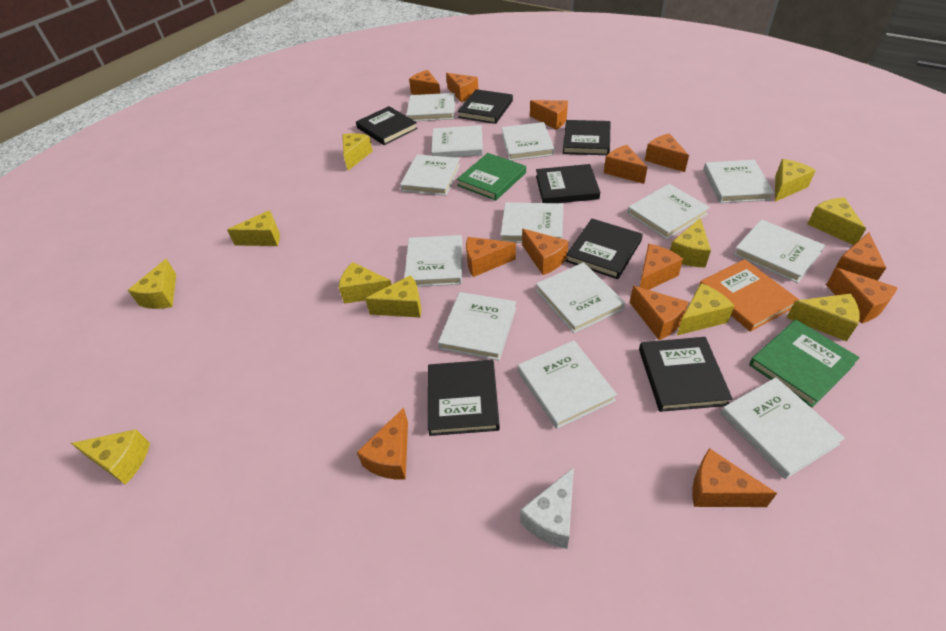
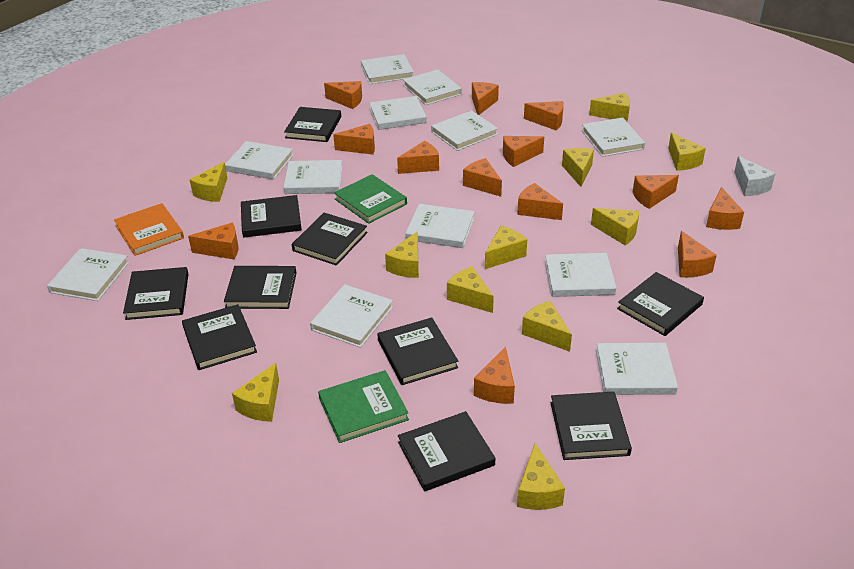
black book: [356,106,418,145] [428,360,500,436] [458,89,513,124] [536,164,600,203] [563,120,610,155] [566,219,643,279] [639,337,733,412] = 7 -> [123,267,188,320] [182,304,257,370] [224,266,297,309] [241,195,302,238] [284,107,341,142] [292,213,368,266] [377,318,458,385] [398,411,495,492] [551,391,632,460] [617,272,704,336] = 10
white book: [400,154,460,196] [404,235,462,287] [406,93,455,121] [431,125,483,157] [438,292,516,360] [501,122,554,161] [501,202,563,243] [518,341,617,429] [536,262,625,333] [627,184,710,239] [703,160,774,203] [720,377,845,479] [733,219,825,283] = 13 -> [47,248,129,301] [225,141,294,180] [283,160,342,194] [310,284,393,348] [361,54,414,84] [369,96,427,130] [403,70,462,105] [406,204,475,248] [431,110,498,151] [545,253,616,297] [581,117,645,157] [596,343,678,395] = 12

